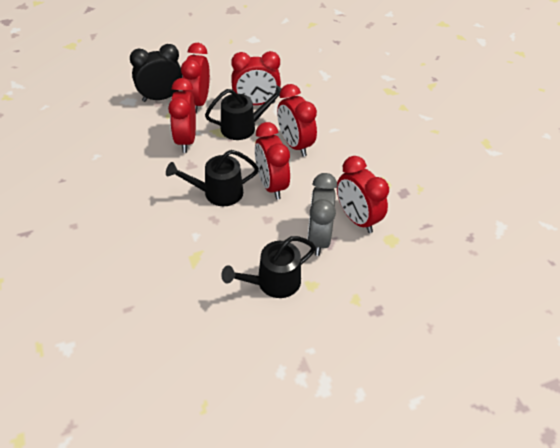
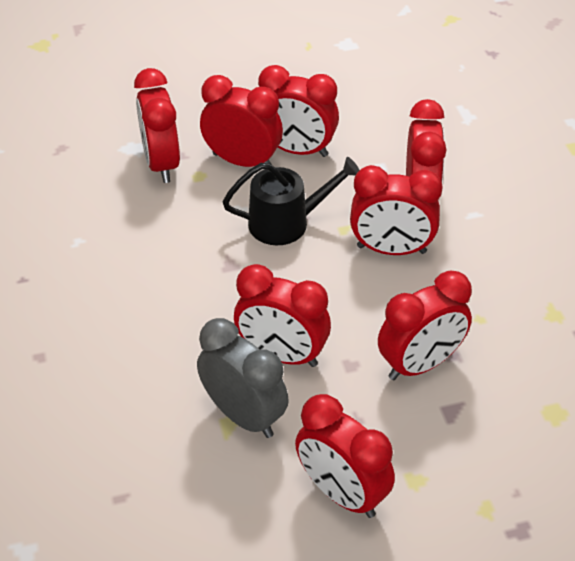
black clock: [130,44,182,102] = 1 -> none = 0
black watering can: [166,150,259,206] [205,85,281,140] [221,236,316,298] = 3 -> [223,157,360,245] = 1
red clock: [168,78,196,153] [181,43,210,113] [231,51,281,105] [255,122,290,200] [277,84,317,156] [337,156,389,233] = 6 -> [134,68,180,183] [200,75,283,167] [234,264,331,367] [258,65,339,157] [295,394,395,518] [350,165,443,255] [378,270,472,380] [406,99,446,200] = 8

